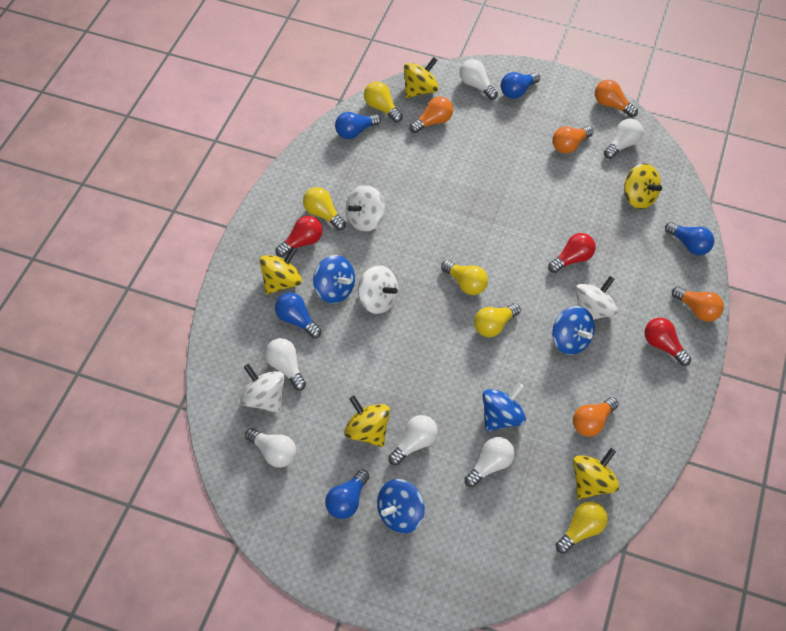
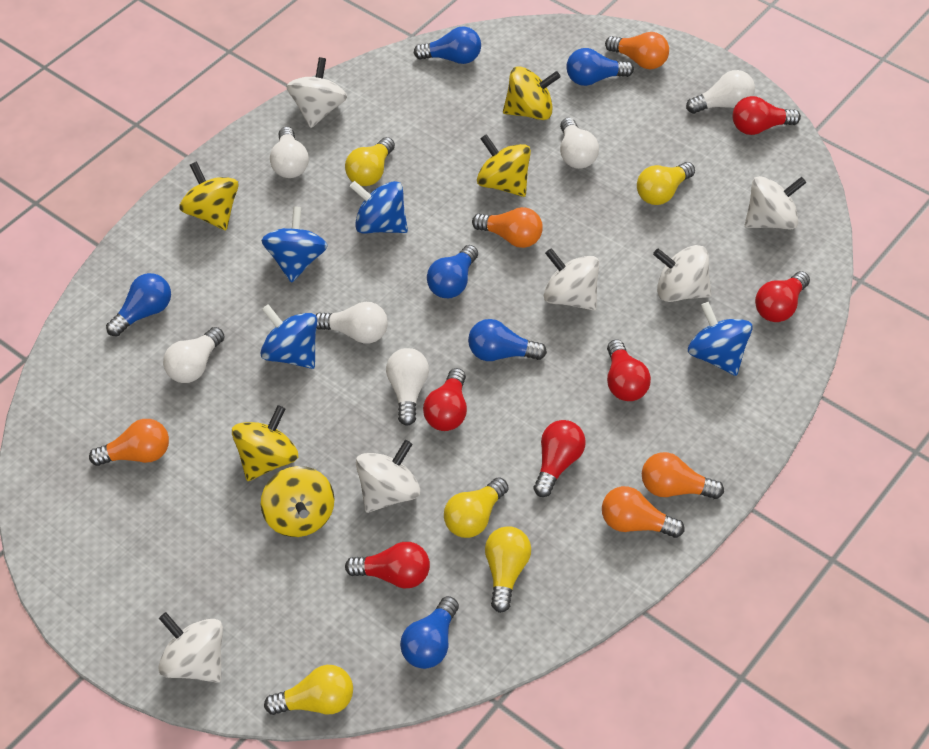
blue light bulb: [275,292,322,338] [325,469,370,519] [335,112,381,139] [501,72,540,99] [665,222,714,255] = 5 -> [106,273,171,336] [400,596,459,669] [414,26,481,64] [427,245,478,299] [468,319,547,361] [566,48,634,86] = 6
red light bulb: [275,216,323,257] [548,233,596,273] [644,318,691,366] = 3 -> [345,542,430,589] [423,368,467,431] [534,420,586,497] [607,340,651,401] [733,96,801,135] [755,271,810,322] = 6
white spinning top: [240,364,285,413] [346,185,385,232] [358,265,398,314] [576,276,618,320] = 4 -> [158,612,223,683] [287,57,347,128] [356,440,420,513] [544,248,599,311] [653,245,712,302] [745,176,806,229] = 6

